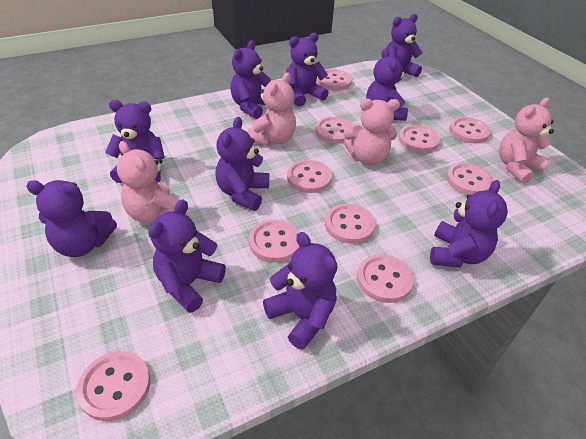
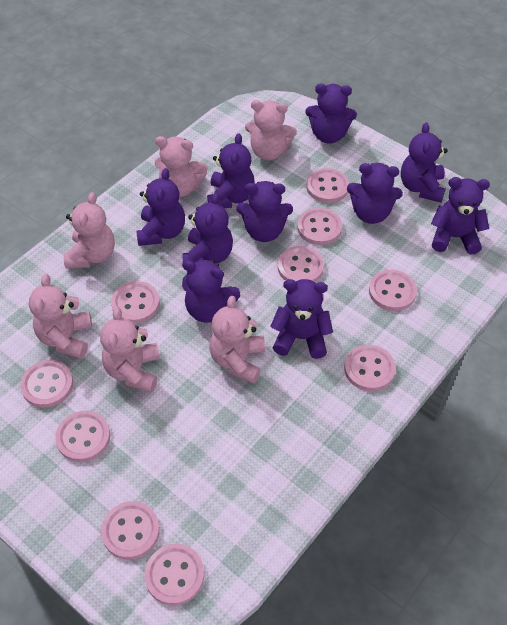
pink teddy bear: [117,141,186,223] [248,72,296,146] [344,99,400,165] [499,98,554,183] = 4 -> [29,274,92,359] [64,192,115,268] [100,307,160,392] [154,136,207,197] [209,296,265,384] [245,100,297,160] = 6

